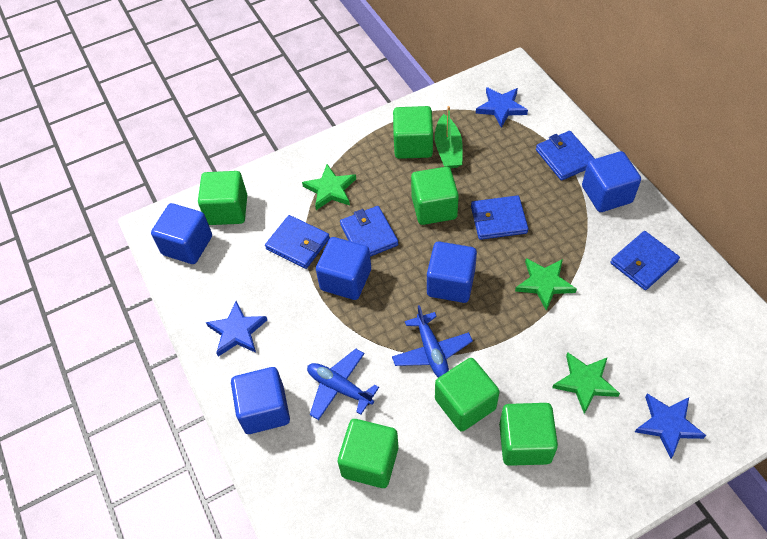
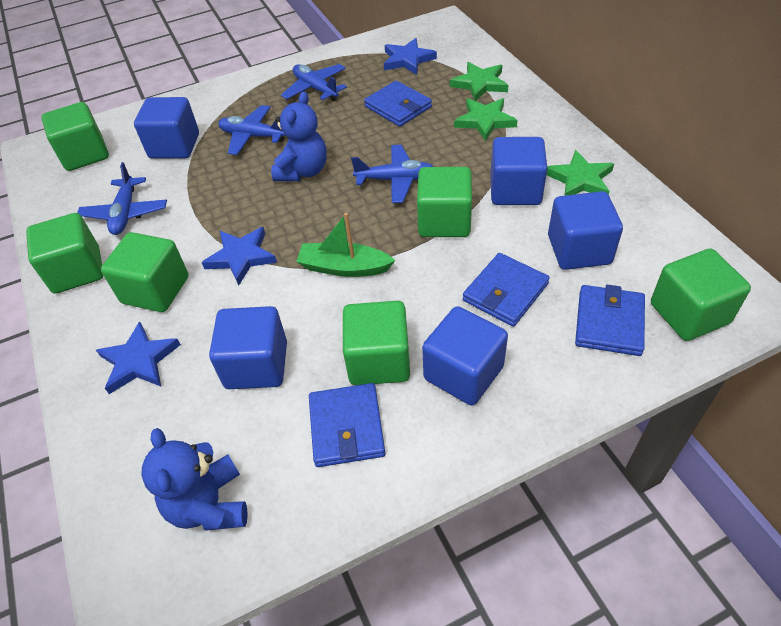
blue plane: [307,349,379,420] [392,305,473,378] = 2 -> [77,162,167,235] [218,105,286,155] [281,64,347,101] [351,145,433,203] = 4
blue teddy bear: none = 0 -> [141,428,248,530] [271,91,327,181] = 2
blue wallet: [265,215,330,269] [340,206,399,257] [471,195,528,240] [536,131,595,181] [610,231,680,290] = 5 -> [309,383,385,467] [364,80,432,127] [463,253,550,327] [575,285,645,356] = 4

